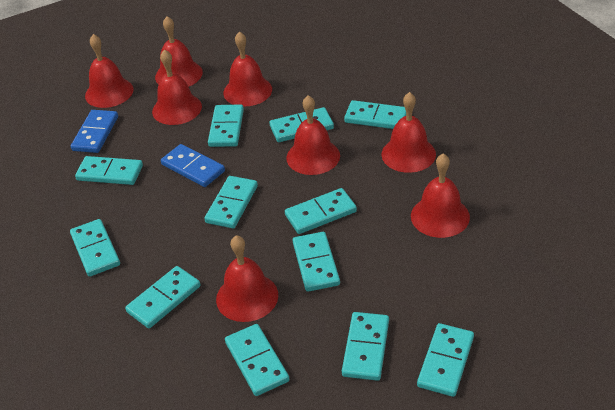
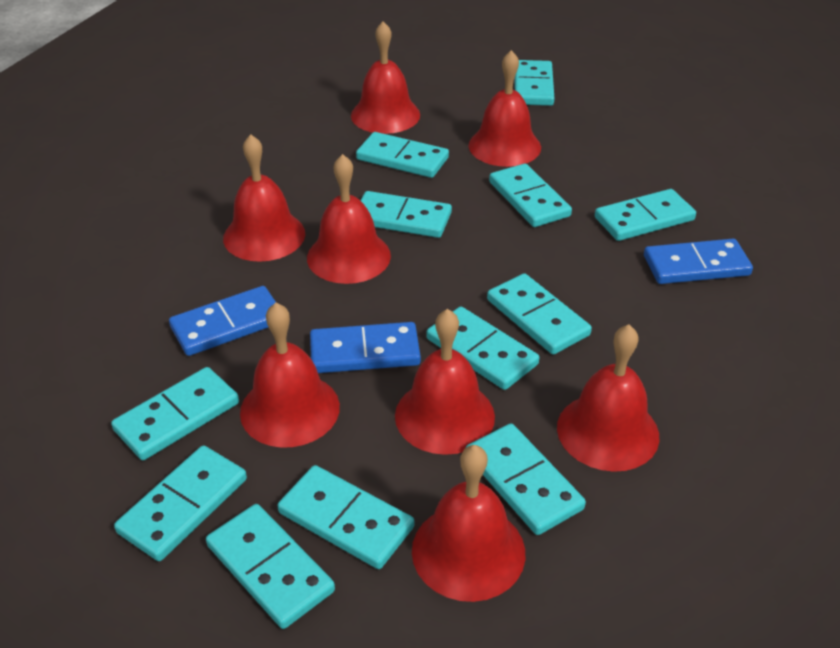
blue domino: [71,110,118,153] [161,144,225,187] = 2 -> [169,286,276,356] [310,322,421,373] [644,239,753,284] = 3

